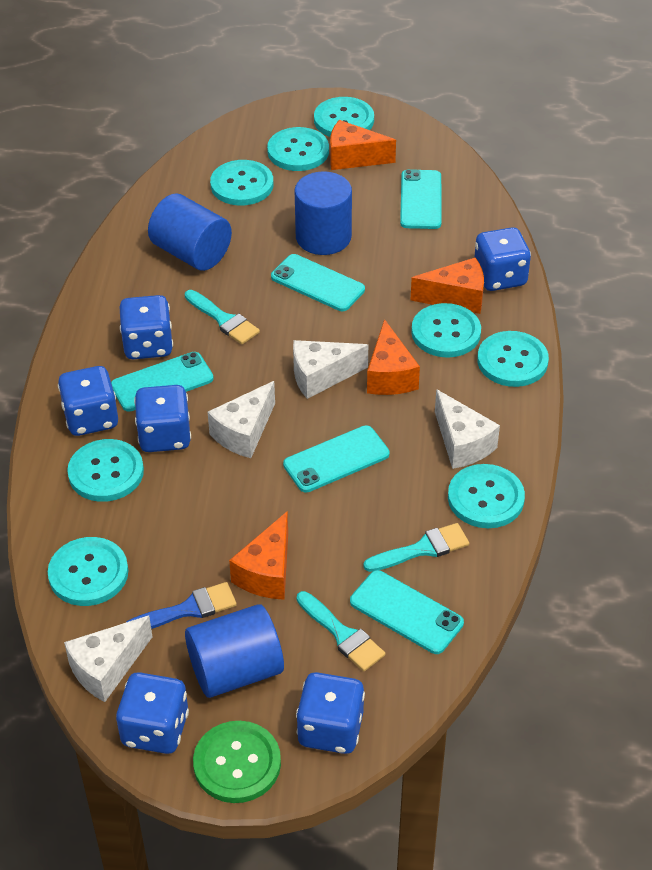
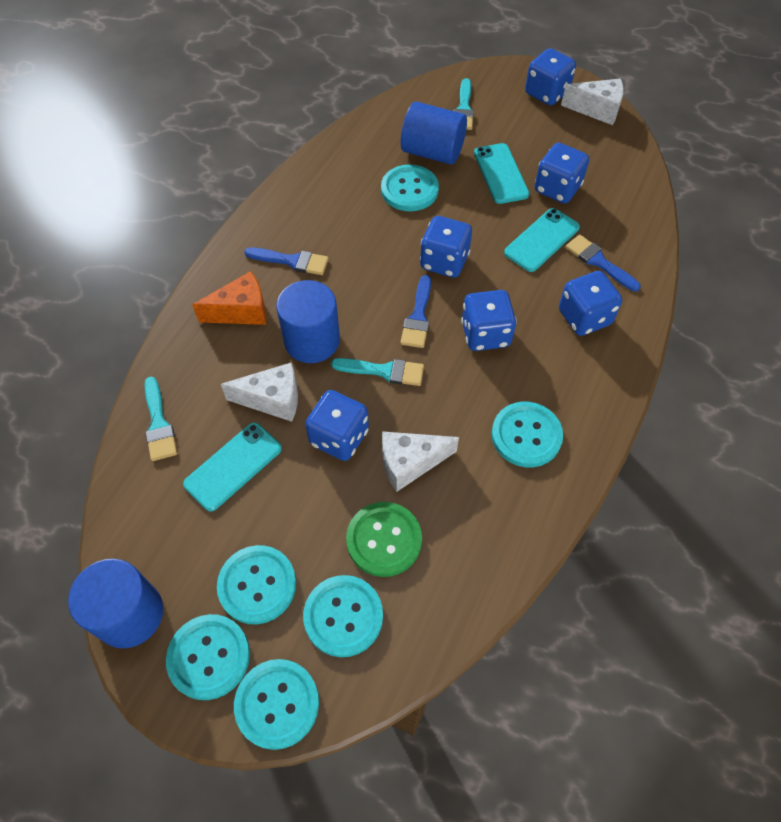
blue brush: [126,582,237,629] = 1 -> [244,247,329,275] [400,275,431,348] [566,234,641,292] = 3
orange cheese: [229,511,288,600] [330,120,396,170] [367,319,420,395] [411,257,484,314] = 4 -> [192,271,266,325] = 1
turquoise button: [48,537,128,606] [67,439,144,502] [210,160,273,206] [267,127,329,171] [314,97,374,137] [411,303,481,358] [448,464,525,528] [477,331,549,387] = 8 -> [166,614,250,700] [217,545,296,624] [234,659,319,750] [303,575,383,657] [381,164,439,211] [492,402,563,467] = 6
turquoise phone: [111,352,214,412] [271,254,365,311] [283,425,390,492] [350,570,464,654] [400,169,442,229] = 5 -> [183,423,282,512] [474,143,529,204] [504,208,580,272] = 3
white cheese: [64,616,152,702] [208,381,275,458] [293,340,368,399] [435,389,500,469] = 4 -> [221,362,298,422] [382,431,459,492] [561,78,624,125] = 3

